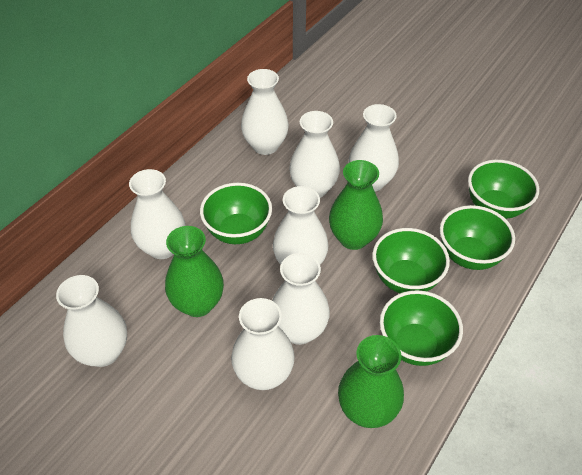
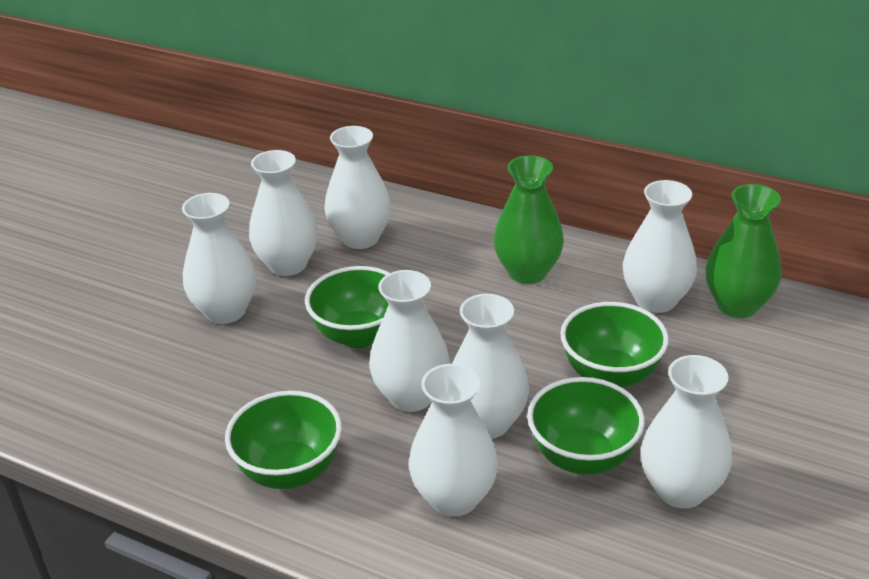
green bowl: [200,183,272,244] [372,228,450,293] [380,290,463,366] [440,205,515,270] [468,160,539,219] = 5 -> [225,391,342,489] [305,266,389,348] [527,377,645,475] [560,302,669,388] = 4
green vase: [165,226,224,317] [329,160,383,250] [338,335,404,428] = 3 -> [494,155,564,284] [705,184,781,318] = 2

